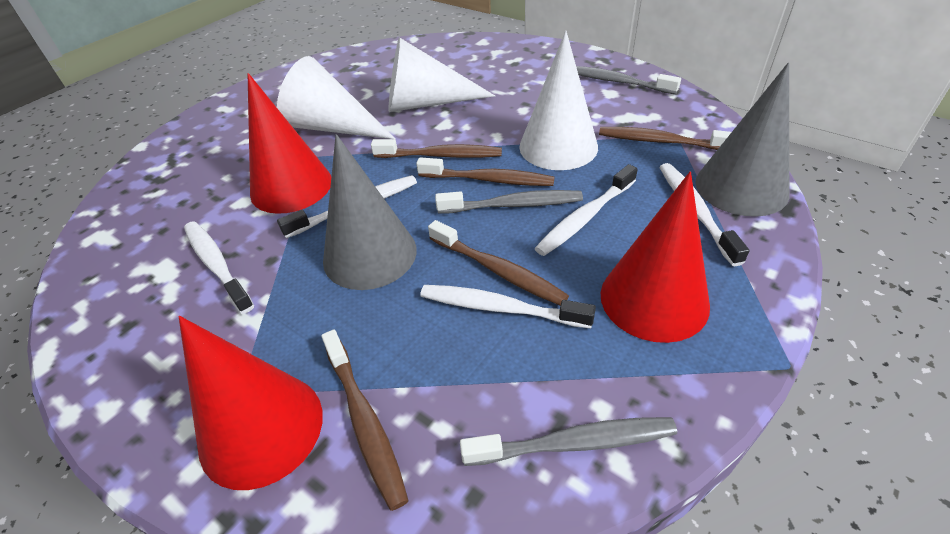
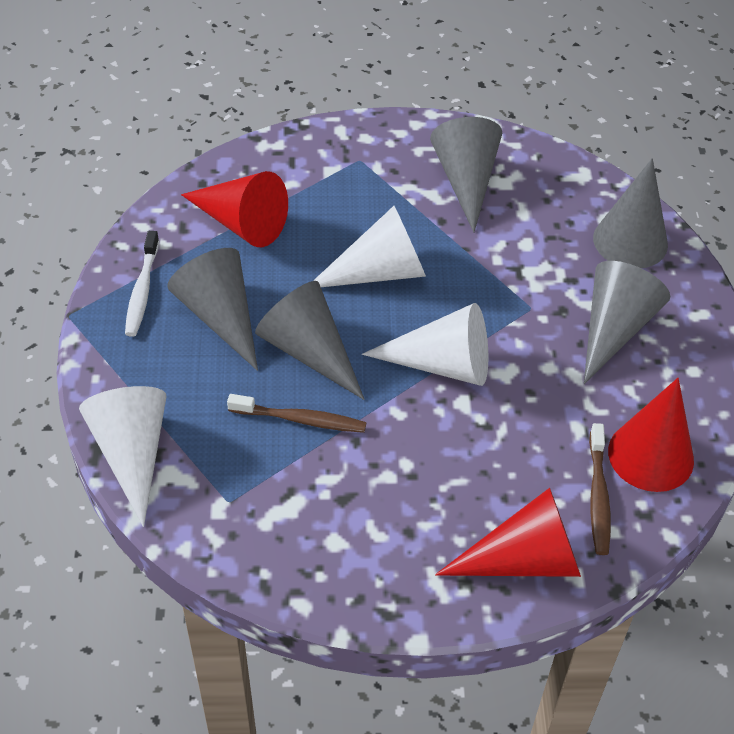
brown toothbrush: [321,330,409,511] [371,139,502,158] [416,157,555,186] [428,220,569,306] [599,127,731,150] = 5 -> [227,394,366,433] [589,423,611,555] = 2
grey cone: [323,134,417,290] [695,62,789,217] = 2 -> [167,248,258,371] [255,281,365,400] [430,117,502,232] [584,261,670,384] [593,158,668,268] = 5
grey toothbrush: [435,190,583,214] [460,417,677,466] [576,66,681,94] = 3 -> none = 0
white toothbrush: [184,221,254,314] [277,175,417,238] [420,285,596,328] [534,164,638,256] [659,163,750,266] = 5 -> [125,231,159,337] = 1

